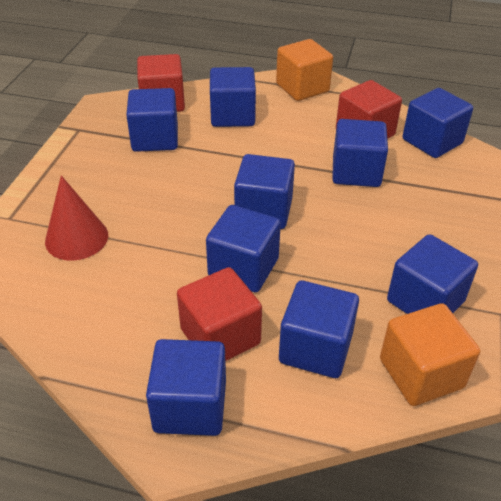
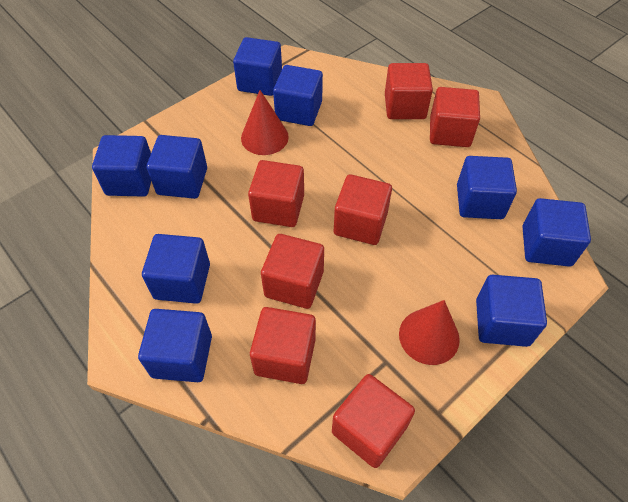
orange cube: [276,39,333,101] [380,303,480,406] = 2 -> none = 0
red cone: [45,175,108,261] = 1 -> [241,90,289,155] [399,300,460,365] = 2
red cube: [137,54,185,112] [177,267,262,361] [336,80,402,139] = 3 -> [248,160,304,227] [250,307,316,384] [261,234,324,309] [332,374,415,468] [334,174,392,245] [385,63,433,119] [430,87,480,147] = 7

